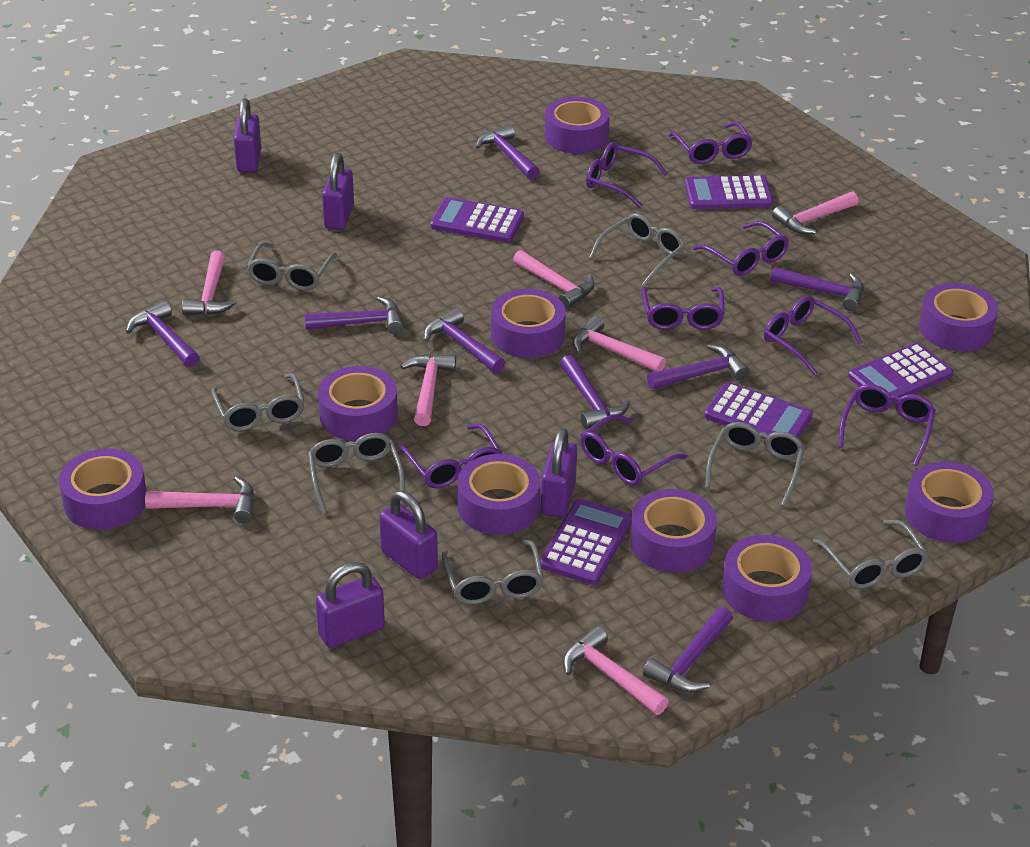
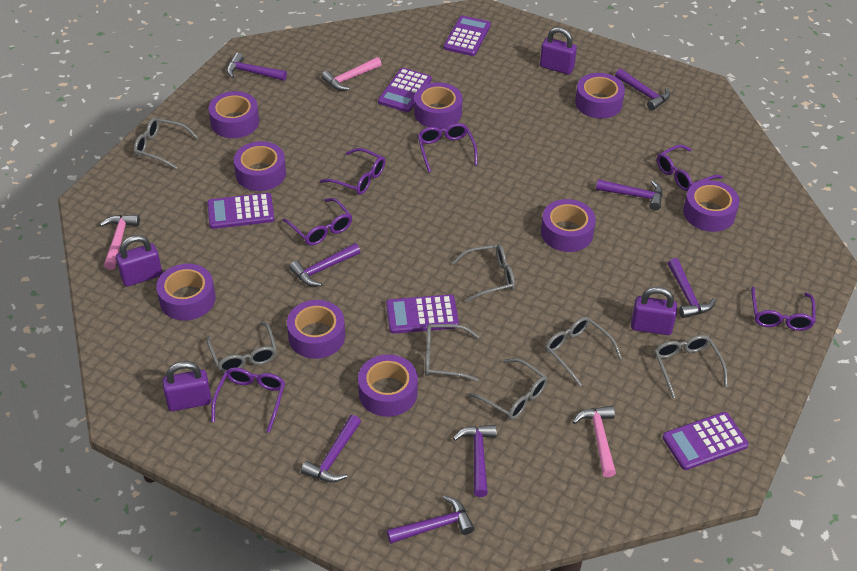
pink hammer: [145,476,254,523] [182,251,237,315] [400,354,456,426] [513,250,595,309] [563,626,669,715] [573,316,666,372] [772,192,858,234] = 7 -> [100,215,140,270] [321,57,382,91] [573,406,616,477] = 3
purple glasses: [398,423,502,488] [580,414,688,486] [586,142,668,208] [642,287,725,330] [668,122,753,164] [693,221,789,276] [764,296,862,375] [838,384,936,466] = 8 -> [211,367,285,433] [282,198,352,245] [320,148,385,195] [418,123,478,173] [657,145,723,191] [751,287,815,331] = 6
purple padlock: [234,98,261,173] [316,562,385,648] [322,153,354,230] [379,491,438,579] [541,428,577,518] = 5 -> [116,235,162,287] [162,361,212,411] [540,27,577,74] [631,287,677,335] = 4

